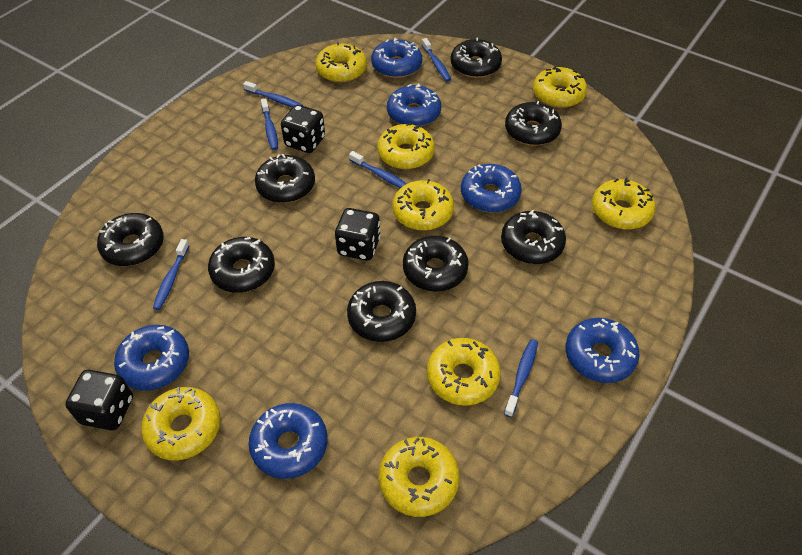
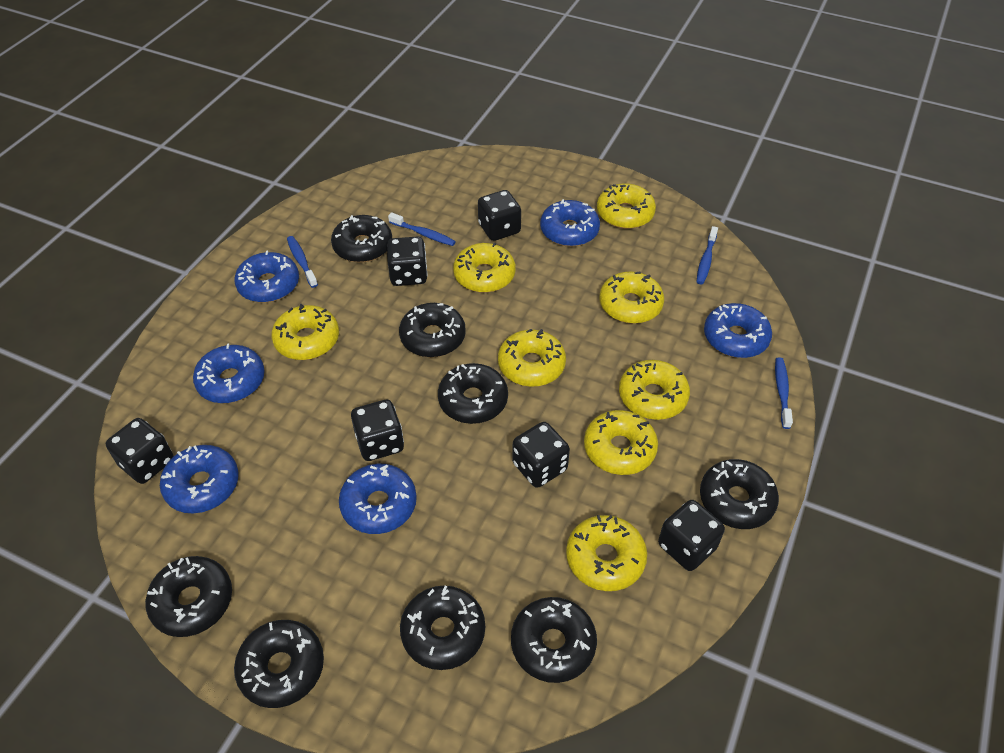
black dice: [65,370,133,431] [281,105,325,153] [335,208,381,261] = 3 -> [106,418,174,484] [351,400,404,461] [387,236,428,286] [478,190,521,241] [512,422,570,488] [658,500,725,571] = 6
blue toothbrush: [153,239,190,310] [243,81,303,108] [261,98,278,150] [349,151,407,188] [422,38,451,82] [504,339,538,417] = 6 -> [287,236,318,288] [388,212,456,246] [697,226,718,284] [775,357,793,429] = 4

